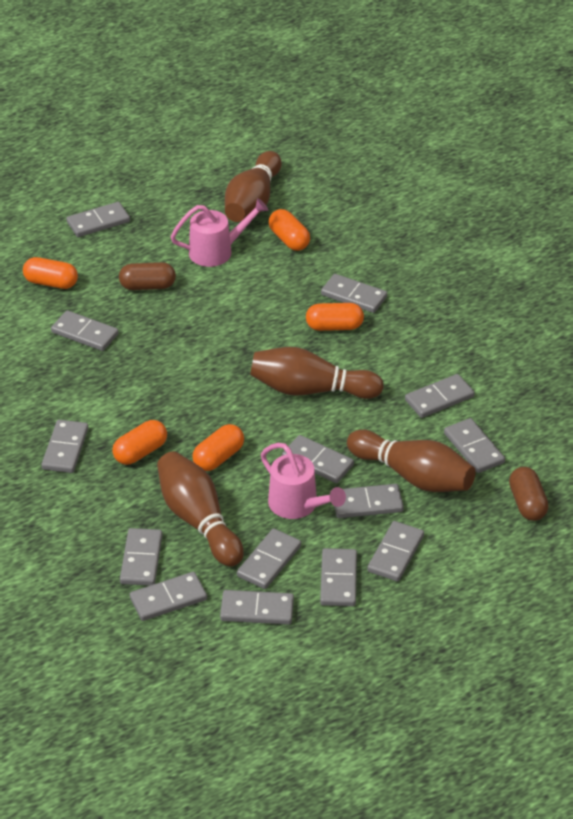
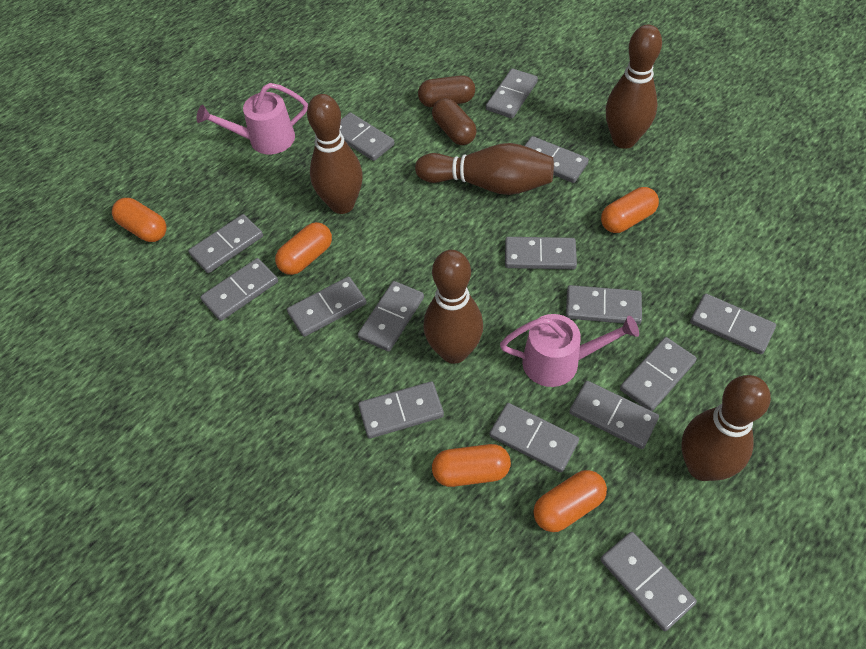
brown bowling pin: [157,451,244,566] [225,151,282,222] [250,347,384,399] [347,430,475,492] = 4 -> [307,94,363,214] [415,143,554,195] [423,250,483,364] [606,24,662,149] [681,375,771,481] = 5
grey domino: [41,420,88,473] [51,310,118,351] [66,202,130,237] [120,528,162,586] [130,572,207,621] [220,590,294,625] [237,528,301,589] [282,435,354,483] [320,548,357,606] [321,274,387,313] [334,484,404,518] [367,521,424,582] [405,374,475,418] [444,418,505,473] = 14 -> [188,214,263,273] [200,258,278,321] [287,277,366,337] [340,113,394,161] [358,281,424,351] [358,381,444,439] [486,69,538,118] [490,403,579,473] [505,237,577,269] [524,136,589,183] [566,285,642,325] [569,381,659,449] [600,532,697,631] [620,337,697,411] [690,294,776,354] = 15

